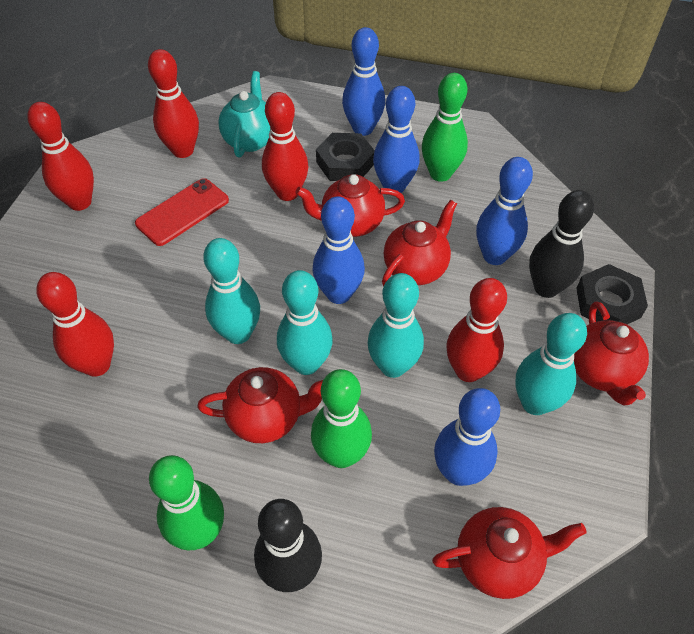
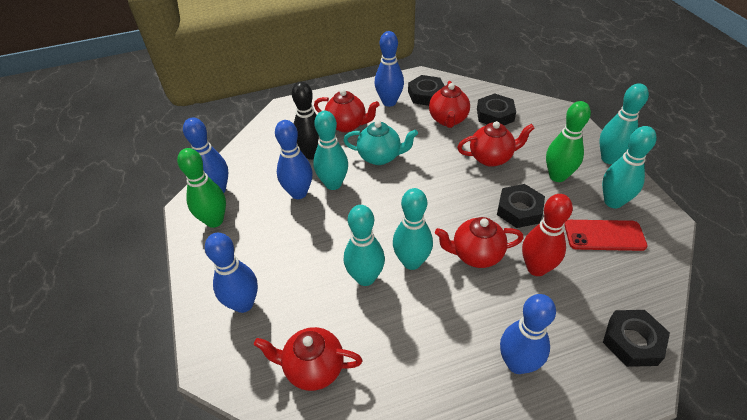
black bowling pin: [254,499,322,592] [529,190,594,298] = 2 -> [292,81,319,159] = 1
black nut: [316,133,375,181] [576,264,648,324] = 2 -> [408,75,445,106] [477,93,516,125] [497,184,545,228] [603,310,670,367] = 4
green bowling pin: [149,455,224,550] [311,369,372,468] [422,73,468,182] = 3 -> [177,148,226,228] [546,101,591,182] = 2
red bowling pin: [27,102,94,211] [36,272,114,377] [148,49,199,158] [262,92,308,201] [446,278,507,382] = 5 -> [522,194,573,276] = 1
turquoise bowling pin: [203,238,260,344] [277,270,333,375] [367,273,424,378] [515,313,587,415] = 4 -> [313,111,348,190] [344,205,385,286] [393,188,433,270] [599,83,649,164] [602,126,657,208] = 5

